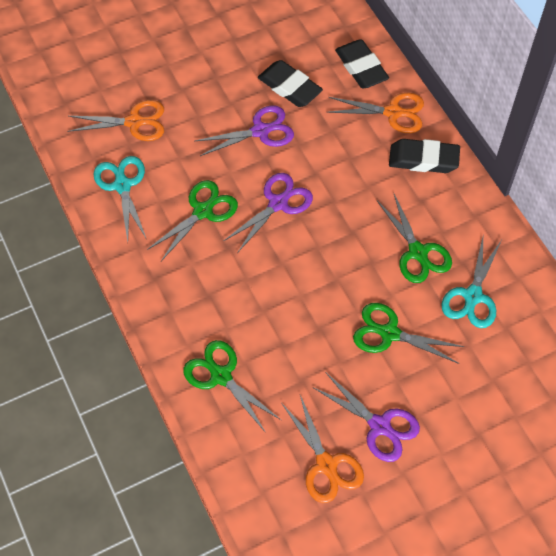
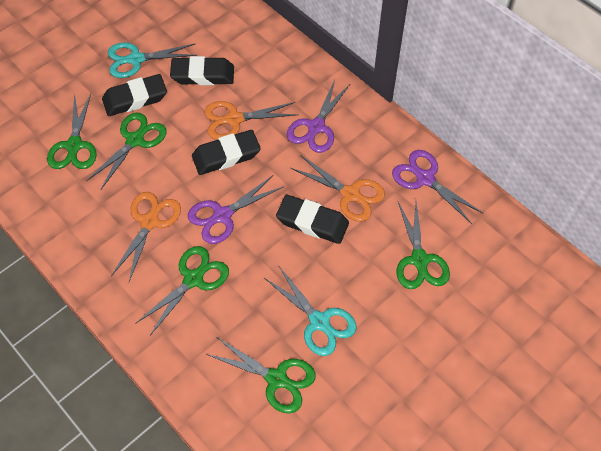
black eraser: [258,60,323,107] [335,39,389,88] [389,139,460,173] = 3 -> [102,74,167,116] [170,56,234,85] [192,130,261,175] [276,195,349,244] = 4
green scissors: [147,180,238,261] [183,340,281,433] [353,303,465,364] [377,194,452,283] = 4 -> [47,94,97,169] [86,112,167,189] [135,246,229,335] [206,337,316,414] [397,202,450,289] = 5

